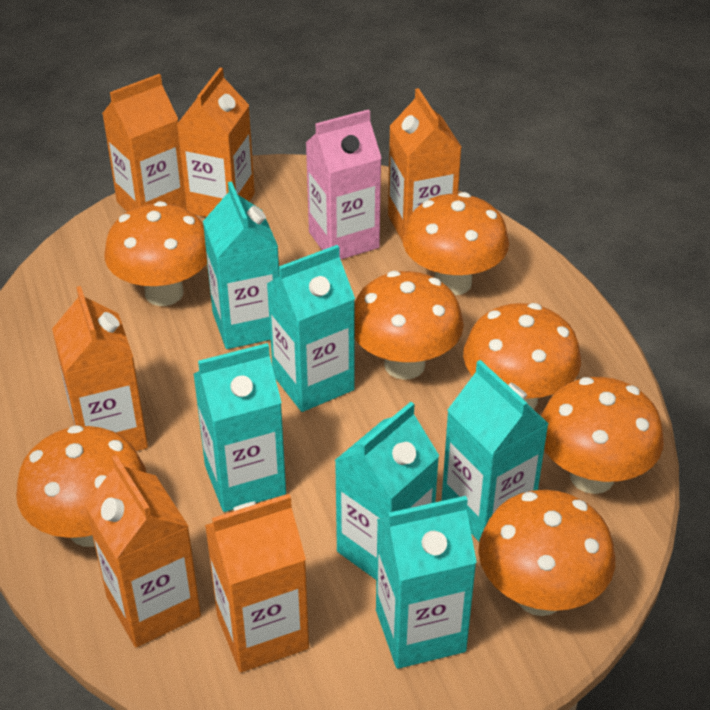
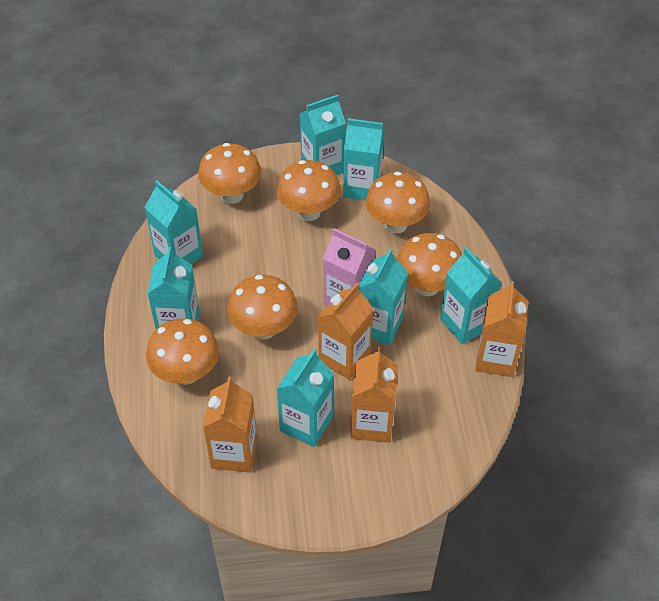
orange carton: [52,286,148,451] [85,455,201,648] [102,74,187,212] [176,68,255,217] [205,494,309,672] [388,88,461,242] = 6 -> [203,377,257,473] [318,283,373,380] [351,347,398,443] [475,281,529,377] = 4
orange mushroom: [16,425,147,547] [104,201,207,306] [354,271,464,380] [403,192,509,295] [463,303,581,409] [478,490,615,616] [541,377,664,494] = 7 -> [146,318,219,385] [198,143,262,204] [227,275,298,340] [277,160,341,221] [366,171,430,234] [397,233,462,296] = 6
turquoise carton: [193,343,286,512] [203,181,279,349] [267,245,355,412] [335,402,439,580] [376,496,477,669] [441,360,549,541] = 6 -> [144,180,203,265] [147,247,200,329] [276,349,334,447] [300,95,346,175] [343,118,384,201] [359,249,408,345] [440,248,502,344] = 7

